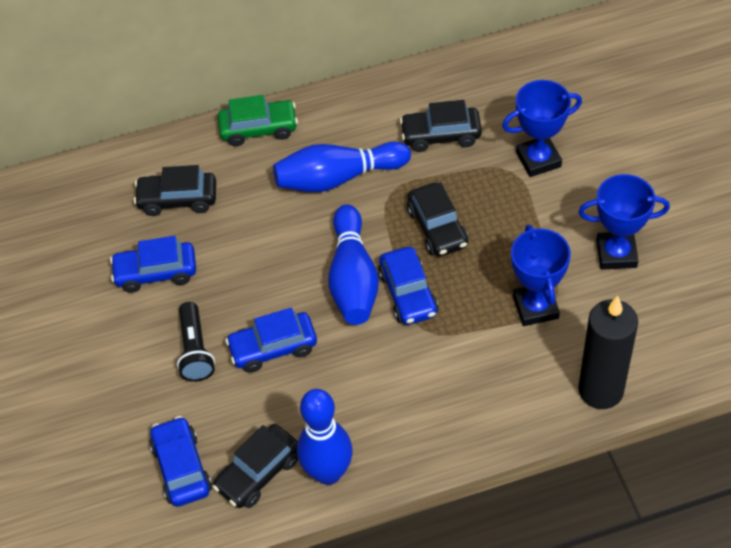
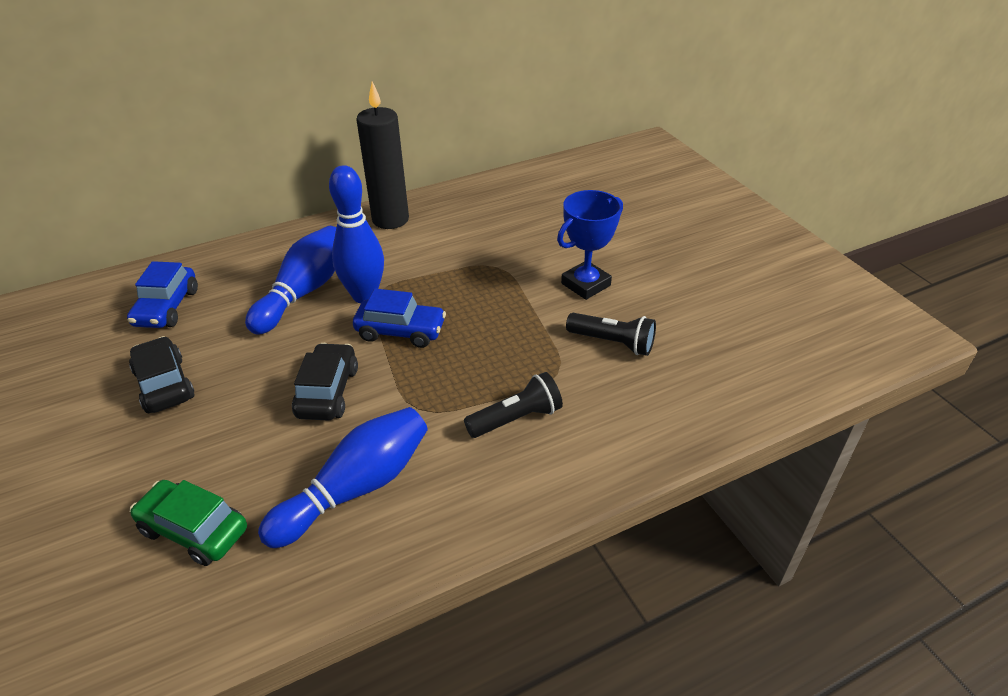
black car: [134,165,216,216] [212,424,298,508] [400,100,482,152] [407,182,469,257] = 4 -> [129,336,194,413] [292,343,358,420] = 2
black flashlight: [177,302,215,382] = 1 -> [464,372,563,438] [566,313,656,356] = 2
blue car: [110,236,196,293] [149,416,212,507] [225,308,317,373] [378,247,438,325] = 4 -> [127,261,198,328] [353,289,446,348] = 2
blue trophy: [502,80,582,177] [511,225,571,326] [578,174,670,270] = 3 -> [557,190,623,300] = 1

